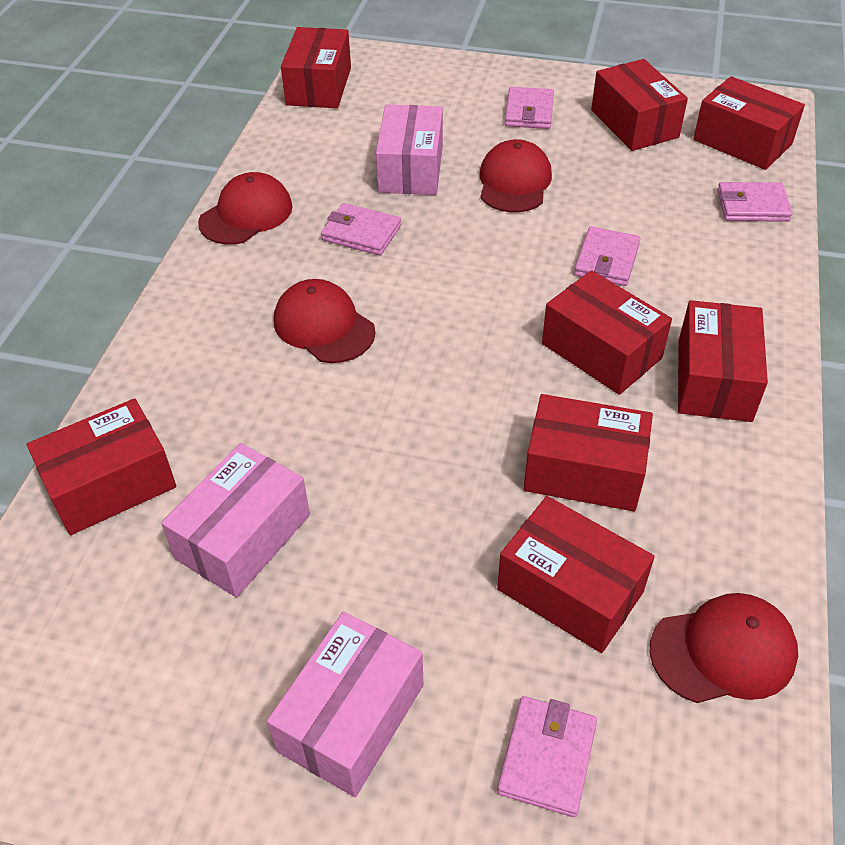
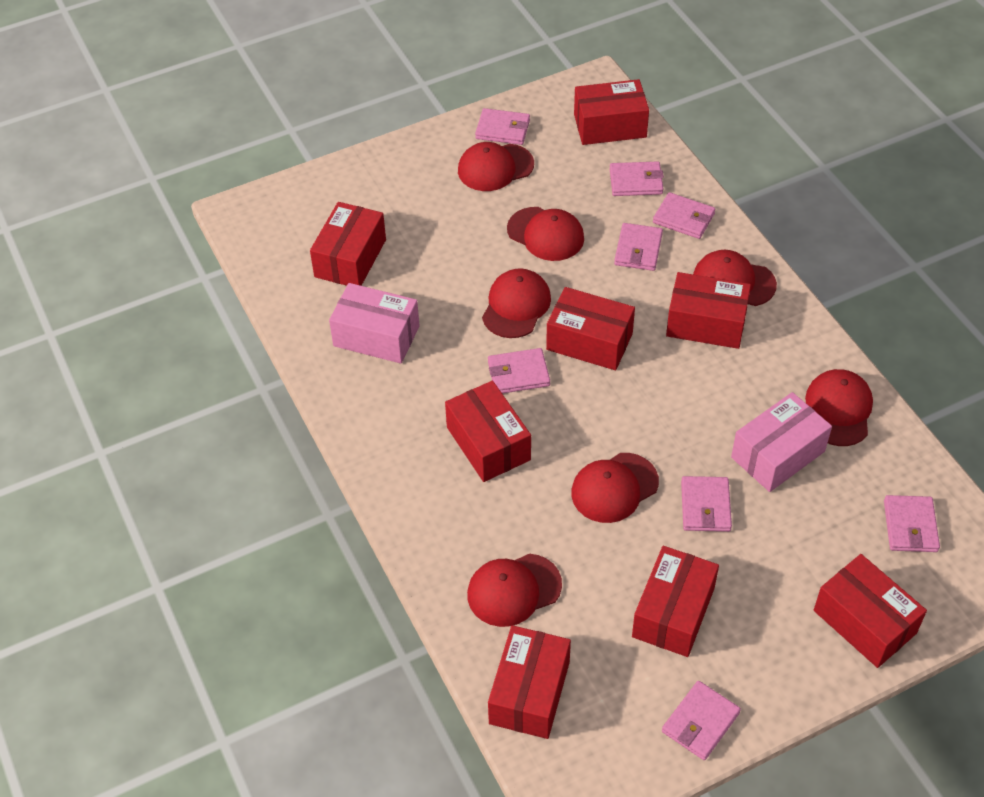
pink box: [161,443,310,598] [267,611,423,797] [376,105,443,195] = 3 -> [329,283,419,364] [731,392,832,492] = 2
pink wallet: [321,203,401,255] [497,696,597,817] [505,87,554,129] [574,226,641,286] [717,182,793,222] = 5 -> [475,108,530,145] [488,348,550,394] [610,161,664,196] [614,223,663,271] [653,192,715,239] [662,681,741,760] [681,476,732,532] [884,495,940,552] = 8
red cap: [198,172,293,245] [274,279,376,363] [480,139,552,212] [649,593,798,703] = 4 -> [458,142,534,191] [467,554,562,627] [482,268,551,338] [507,207,584,261] [571,453,659,523] [693,250,777,306] [805,369,873,446] = 7

